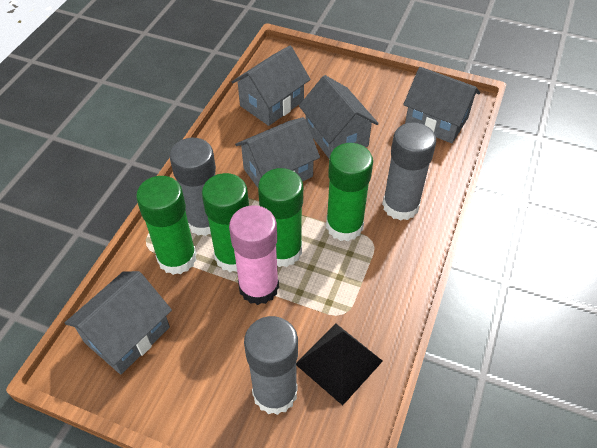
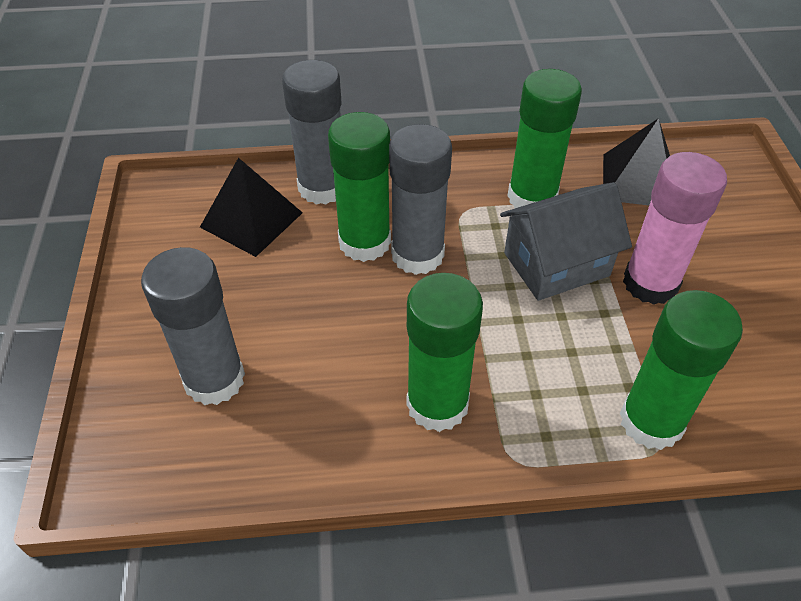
black pyramid: [296,323,383,405] = 1 -> [200,158,303,257] [603,118,670,205] = 2
grey house: [65,271,172,374] [232,46,311,126] [235,117,320,188] [299,75,379,158] [403,67,480,143] = 5 -> [500,182,632,301] = 1

